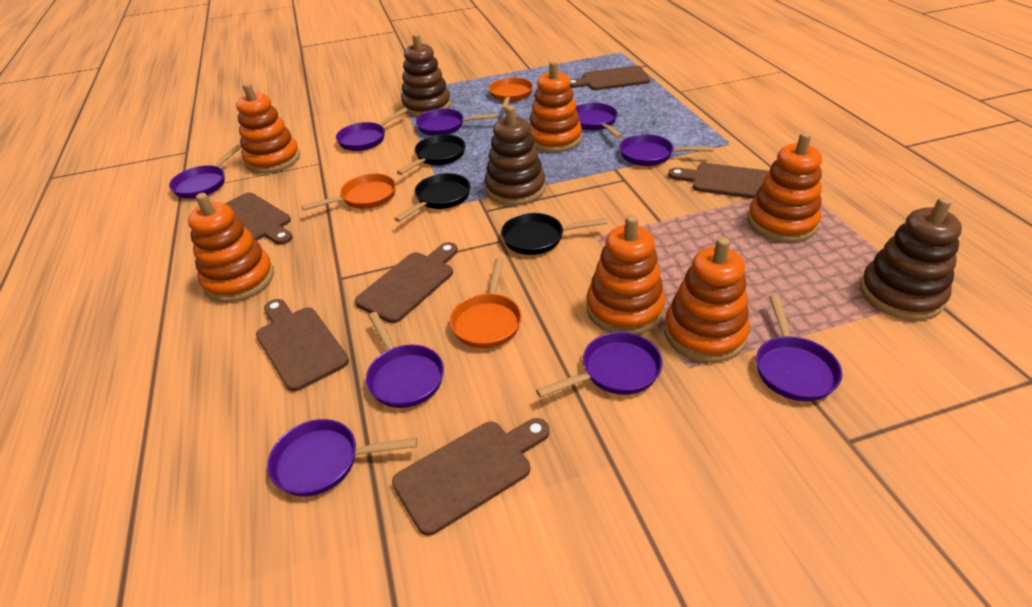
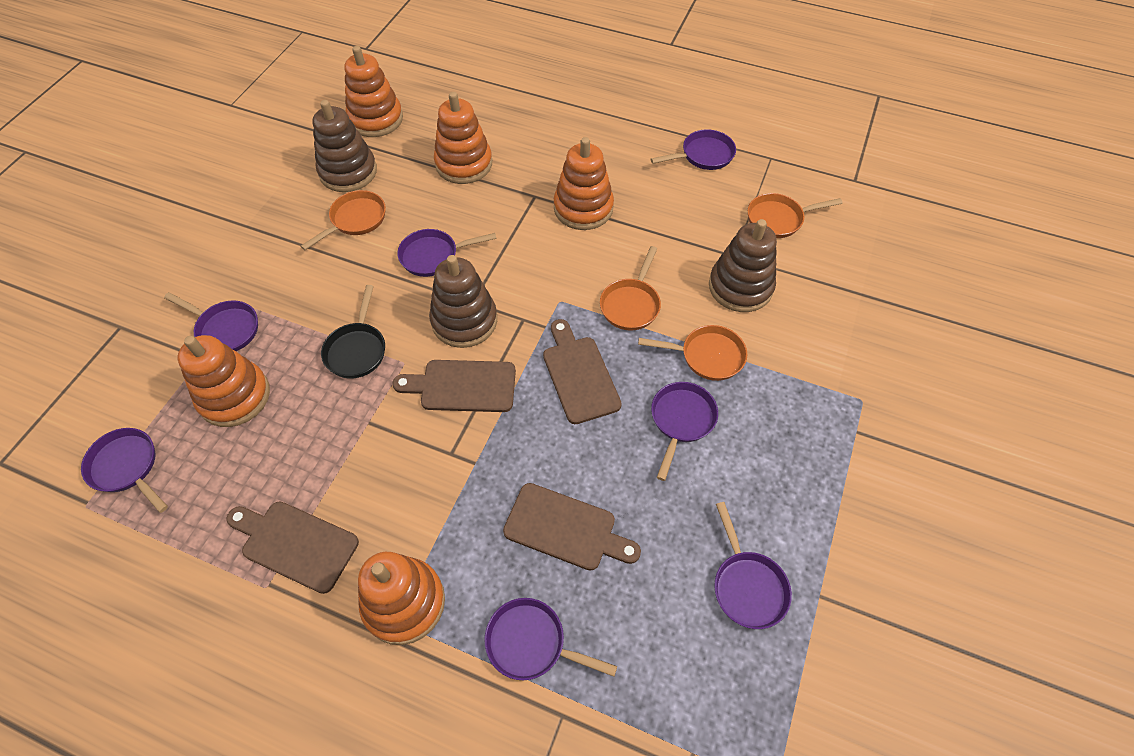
black pan: [394,173,471,222] [397,134,466,175] [501,213,608,255] = 3 -> [321,285,385,378] = 1
brown cutting board: [224,192,292,245] [256,299,349,392] [355,242,458,323] [392,418,550,536] [570,66,650,90] [668,163,770,199] = 6 -> [226,501,359,594] [393,360,516,412] [503,483,641,571] [543,319,622,424] = 4
orange pan: [301,173,396,211] [450,258,522,348] [489,77,533,110] = 3 -> [300,190,386,250] [600,246,661,331] [638,325,747,381] [748,193,843,238] = 4
orange stacking toy: [188,193,274,303] [236,83,300,174] [529,61,582,153] [586,215,665,335] [664,237,750,363] [747,132,822,242] = 6 -> [178,335,270,427] [344,46,403,137] [358,552,445,645] [434,92,492,184] [554,137,614,230] = 5
purple pan: [169,145,242,199] [267,419,417,497] [336,108,408,151] [366,312,444,408] [416,108,497,136] [536,332,663,398] [576,103,622,138] [620,134,713,166] [756,294,842,401] = 9 -> [81,428,168,513] [164,292,258,351] [397,229,497,277] [484,598,617,680] [651,129,736,170] [651,382,718,481] [714,502,792,629] = 7

